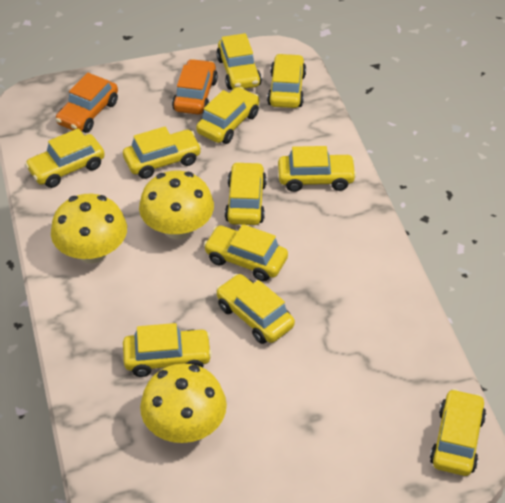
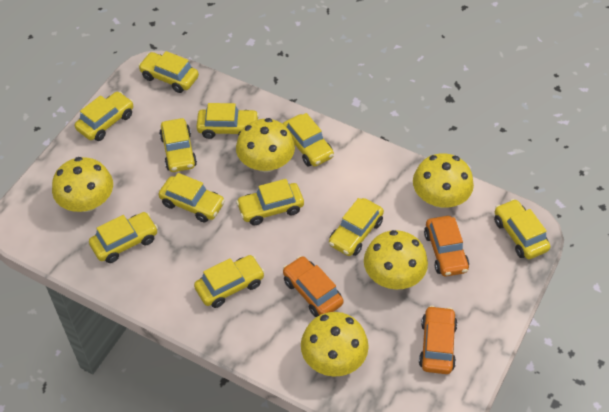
orange car: [55,73,118,133] [172,59,218,114] = 2 -> [283,256,343,317] [419,305,457,374] [424,216,469,277] = 3
yellow mushroom: [51,194,127,263] [139,171,214,239] [140,364,227,443] = 3 -> [52,157,113,212] [236,118,295,172] [301,312,369,377] [364,230,428,289] [413,153,474,208] = 5

